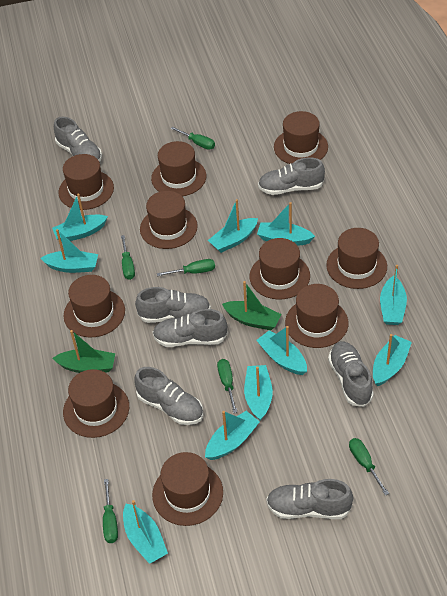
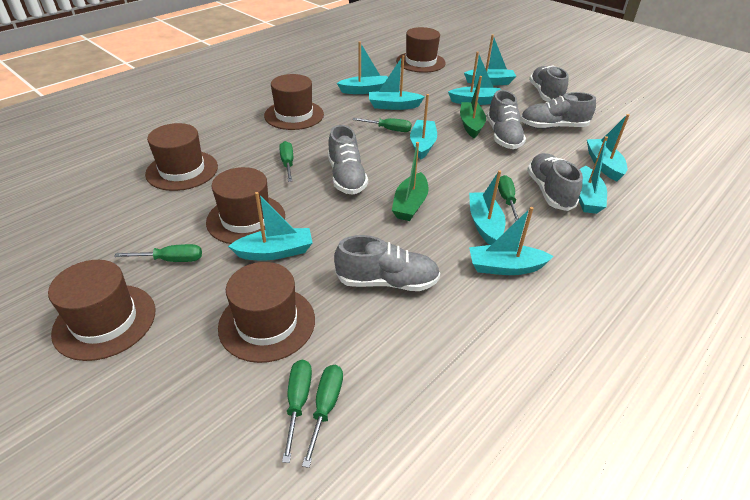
brown hat: [59,154,114,210] [63,369,129,438] [64,275,125,337] [140,191,198,249] [151,141,206,196] [152,452,223,526] [250,238,310,299] [274,111,328,164] [285,284,349,348] [326,228,387,289] = 10 -> [48,260,155,361] [145,123,218,191] [206,167,285,244] [218,262,315,363] [264,74,324,130] [396,27,446,73] = 6
grey shoe: [54,117,102,162] [134,367,203,425] [135,287,211,323] [153,309,228,347] [258,157,325,195] [266,479,353,519] [328,341,374,407] = 7 -> [328,125,368,195] [334,235,440,291] [487,90,526,149] [520,92,596,129] [527,153,583,211] [529,65,569,102] = 6

